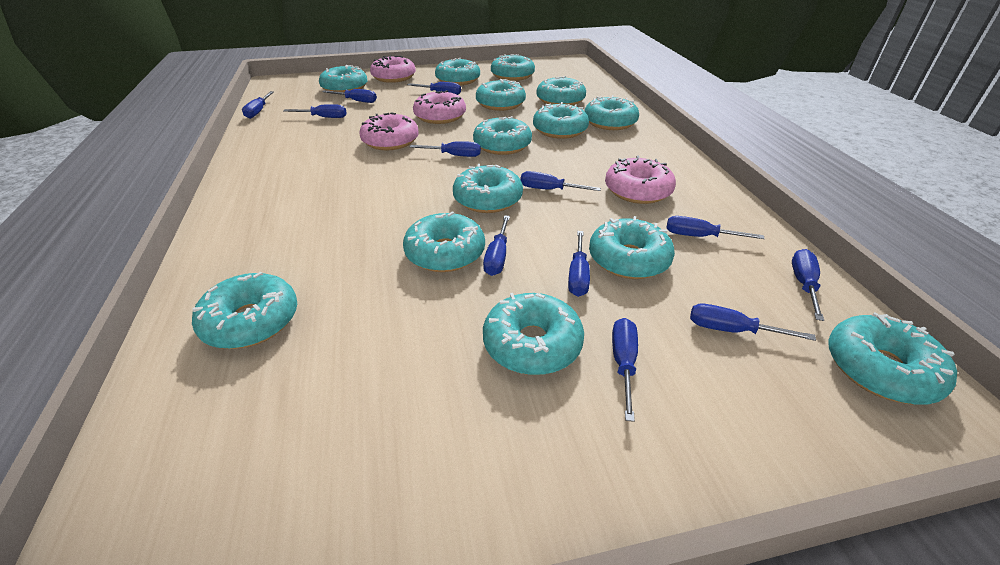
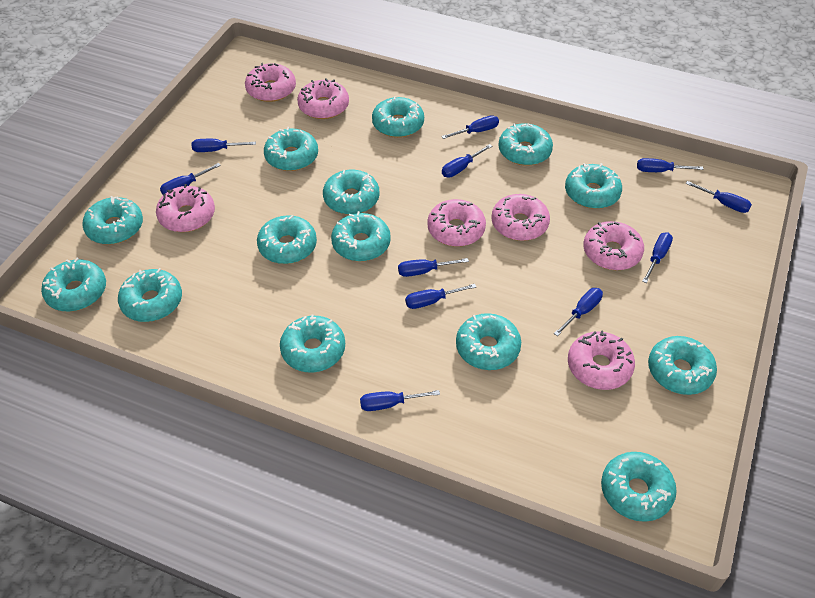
blue screwdriver: [242,91,274,119] [284,104,346,118] [322,89,377,103] [407,82,461,95] [410,141,481,157] [483,215,510,276] [521,171,601,191] [568,231,590,297] [612,318,638,422] [666,216,765,239] [690,303,816,341] [792,249,824,321] = 12 -> [160,163,221,195] [192,139,256,152] [360,390,440,411] [398,258,469,277] [405,284,476,309] [441,115,499,139] [442,144,492,178] [554,288,603,336] [637,158,703,172] [642,232,673,283] [686,181,752,213] = 11
pink donut: [359,112,419,150] [370,55,416,83] [413,90,466,124] [605,155,676,204] = 4 -> [156,184,215,232] [245,63,296,102] [297,78,349,119] [427,199,486,247] [491,194,550,241] [568,330,635,390] [583,221,644,270] = 7

